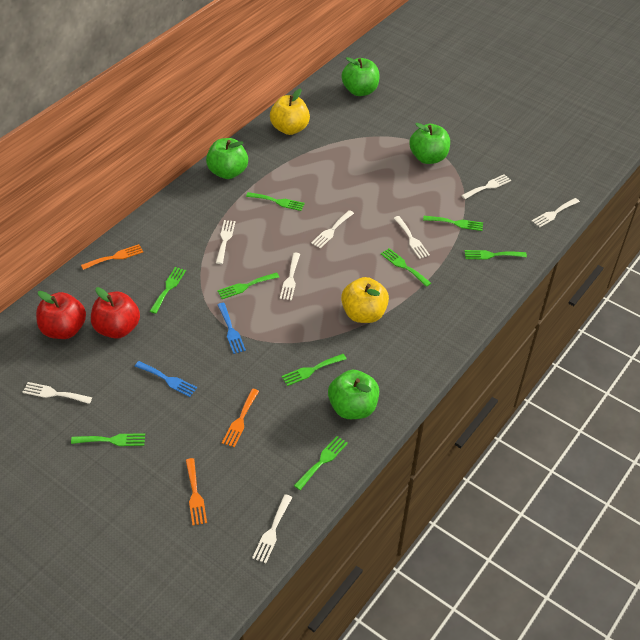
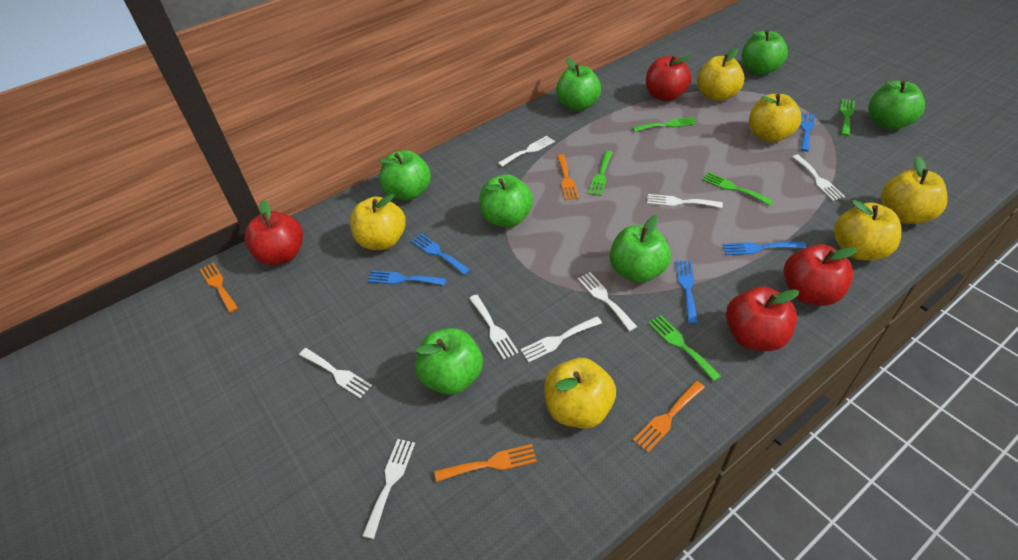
blue fork: [135,361,197,397] [217,303,246,354] = 2 -> [368,270,447,285] [411,233,470,275] [676,261,698,324] [723,242,806,255] [800,113,815,152] = 5
green apple: [206,138,248,179] [328,370,379,419] [341,57,380,96] [409,123,450,164] = 4 -> [379,150,431,201] [415,328,483,395] [479,174,533,227] [556,58,601,111] [610,215,671,283] [742,30,788,75] [868,81,925,130] = 7
green fork: [71,433,145,446] [150,267,186,314] [217,272,279,299] [246,192,305,211] [282,354,347,386] [294,436,348,490] [381,248,431,287] [423,216,483,231] [464,250,527,260] = 9 -> [588,151,613,196] [632,116,697,132] [648,315,721,382] [702,172,774,206] [840,99,855,136] = 5
orange fork: [81,244,143,270] [186,458,207,525] [222,389,259,447] = 3 -> [200,263,238,313] [434,444,537,482] [557,154,579,200] [633,381,705,453] = 4
red apple: [36,291,86,339] [91,287,140,339] = 2 -> [245,200,303,265] [646,55,691,101] [726,287,799,351] [784,244,857,306] = 4
yellow apple: [270,89,310,135] [341,277,389,323] = 2 -> [350,194,406,250] [544,358,616,429] [697,48,745,102] [749,94,802,143] [834,200,901,260] [881,156,948,224] = 6

